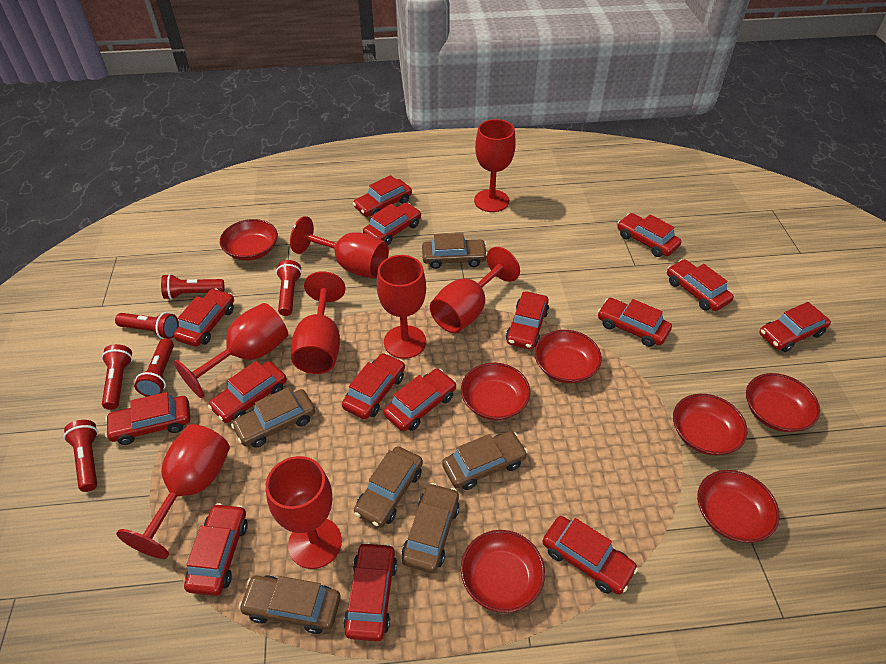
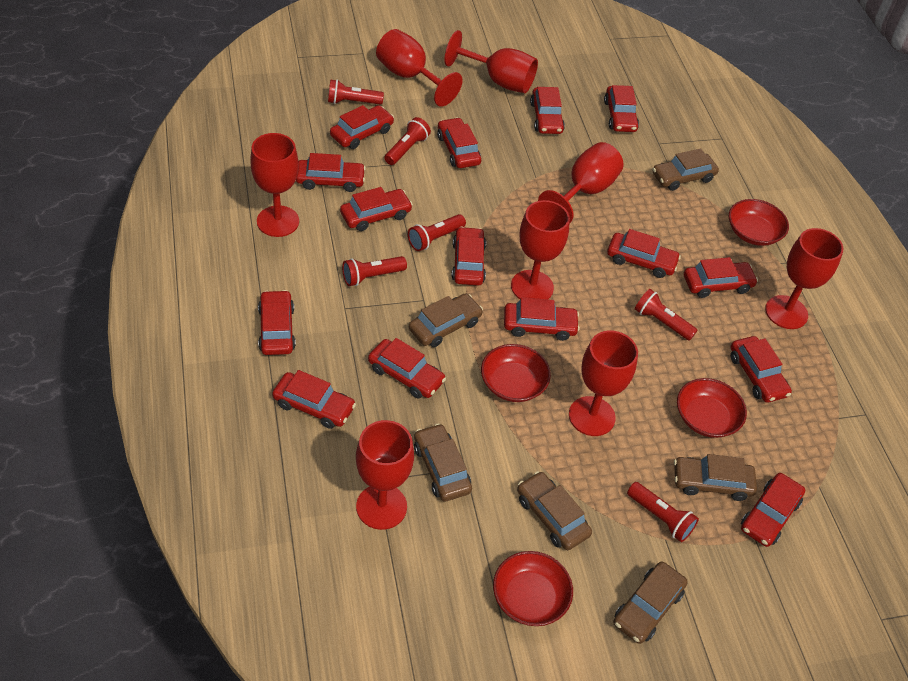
red bowl: [220,219,278,261] [461,363,530,420] [461,530,545,613] [535,330,602,383] [673,394,747,455] [697,470,779,543] [746,373,820,432] = 7 -> [481,344,551,402] [493,551,573,626] [677,378,747,438] [729,199,789,246] = 4

